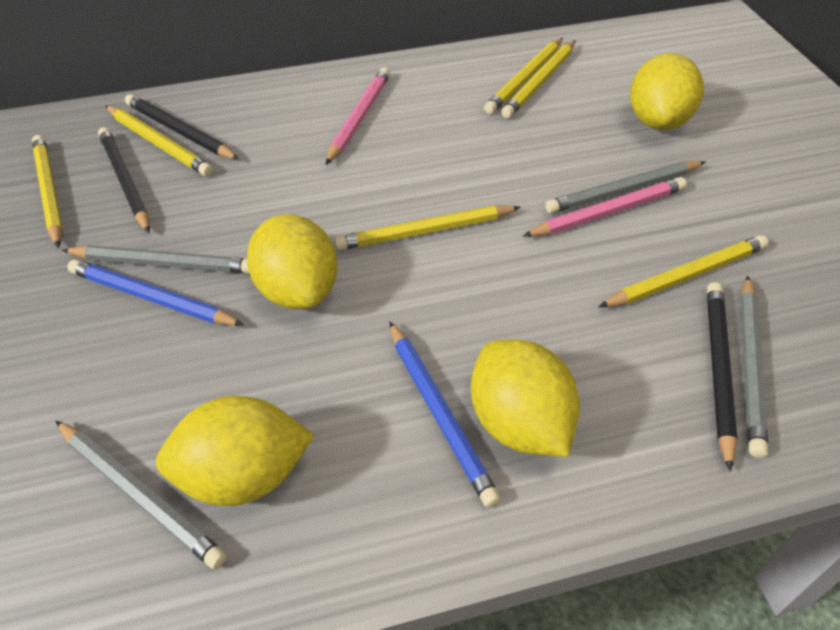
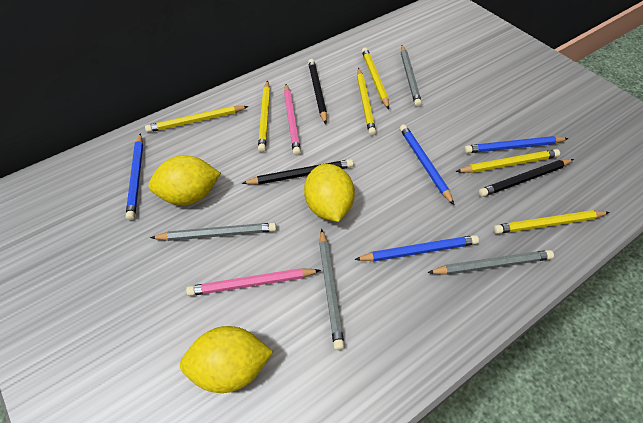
blue pencil: [67,259,244,326] [389,321,501,508] = 2 -> [126,133,143,220] [354,235,479,261] [400,124,454,205] [464,136,569,153] = 4
yellow lemon: [156,396,314,506] [247,214,337,309] [471,339,580,456] [630,53,704,130] = 4 -> [148,155,221,205] [180,326,273,393] [304,164,355,222] = 3

